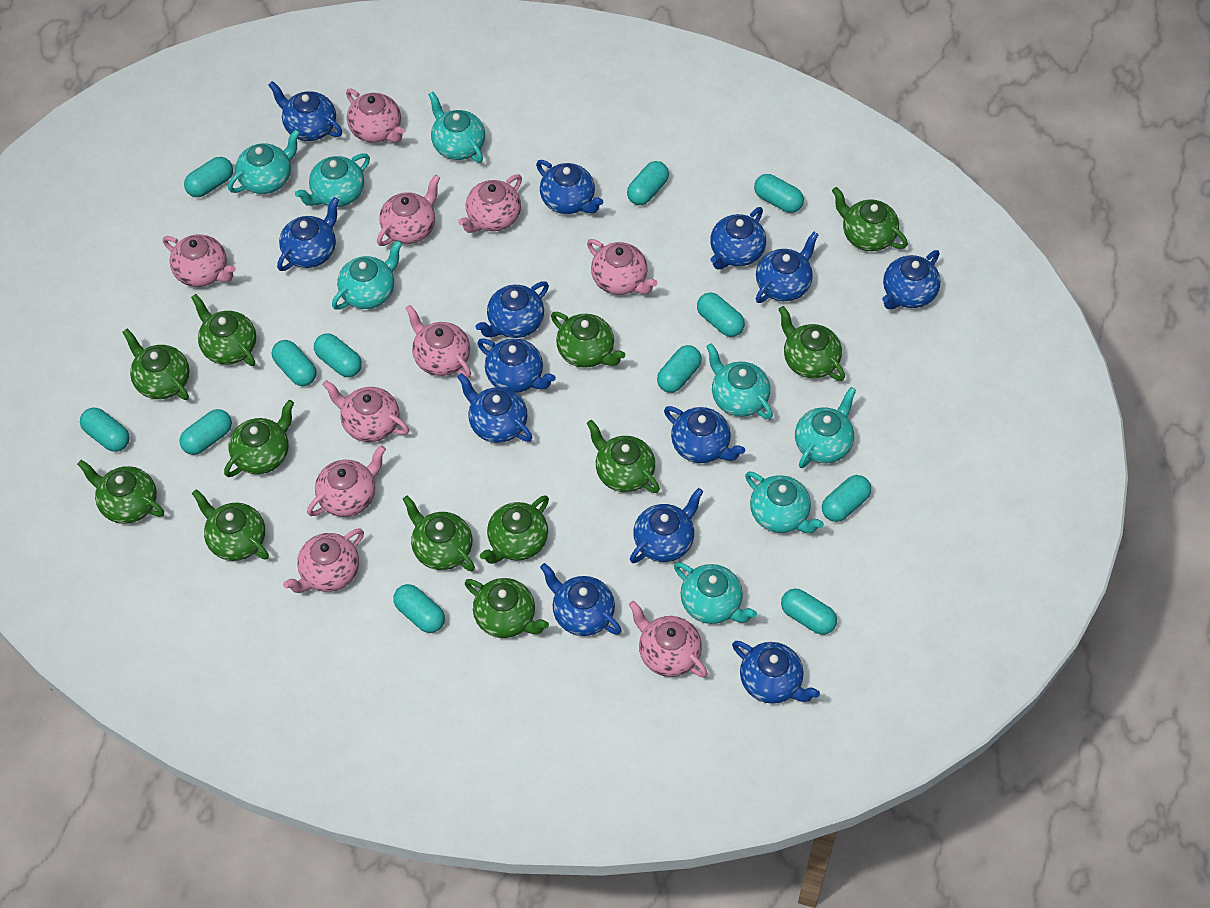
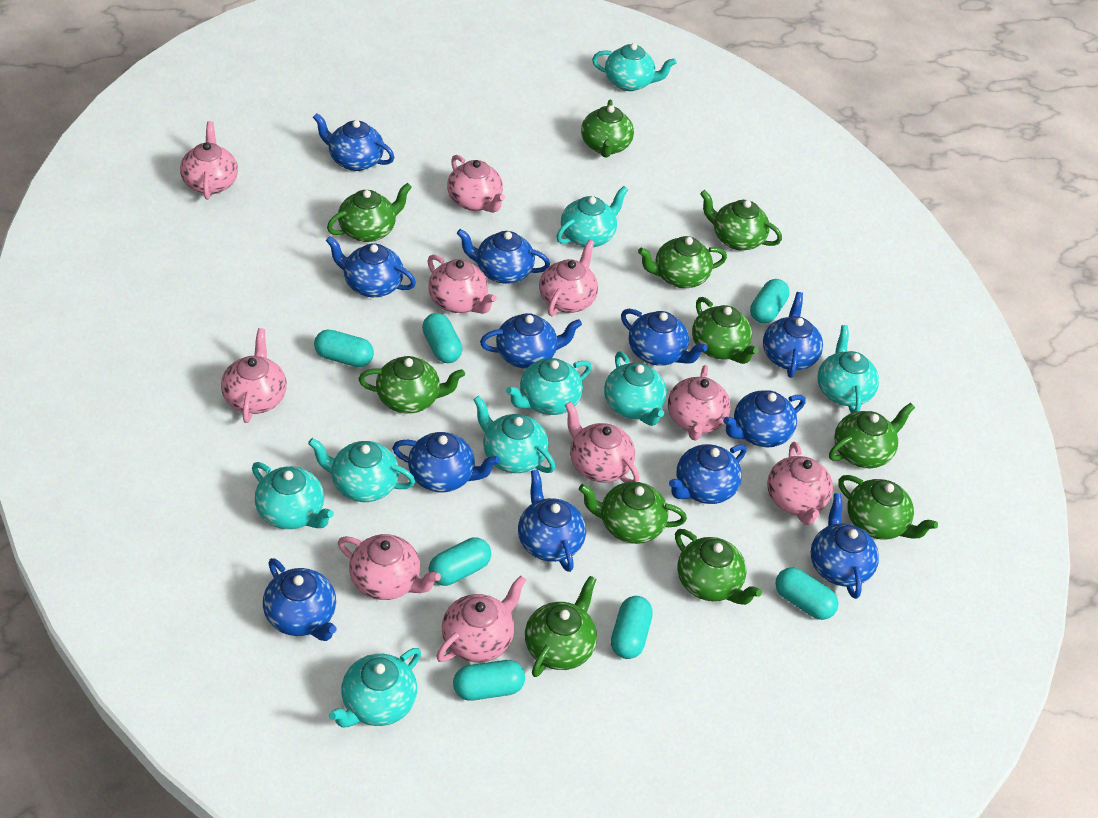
blue teapot: [268,81,342,141] [277,197,339,271] [458,373,532,443] [476,281,549,338] [477,338,556,393] [536,160,603,214] [540,563,622,636] [630,488,703,563] [664,406,745,463] [710,207,766,270] [732,641,820,704] [756,232,819,303] [882,250,941,309] = 13 -> [263,558,336,641] [313,113,395,171] [326,236,416,297] [392,432,500,492] [457,229,550,284] [480,313,582,369] [518,469,586,572] [621,309,708,366] [669,444,747,504] [723,390,806,447] [763,292,823,378] [810,493,879,599] = 12
green teapot: [77,460,164,524] [122,329,190,400] [191,294,256,366] [192,489,269,561] [224,400,294,477] [403,495,475,571] [465,578,549,638] [480,495,549,564] [551,312,625,368] [587,420,660,493] [778,306,845,381] [832,187,908,251] = 12 -> [327,183,412,242] [358,356,465,414] [525,576,597,677] [579,482,687,544] [581,100,634,157] [638,236,727,288] [675,529,762,605] [692,297,759,364] [700,190,782,250] [829,403,915,468] [838,475,938,540] = 11
turquoise capsule: [80,407,130,452] [179,409,232,455] [184,157,233,197] [272,340,317,386] [314,333,362,377] [393,584,445,633] [627,161,669,205] [657,345,702,393] [697,293,745,337] [754,174,804,213] [781,589,837,635] [822,475,871,522] = 12 -> [314,330,374,367] [422,313,462,363] [429,537,491,586] [453,660,525,701] [611,596,653,659] [750,279,790,324] [775,567,838,620] = 7
turquoise teapot: [228,129,300,194] [295,153,370,207] [332,240,402,309] [428,92,485,163] [674,562,757,624] [706,343,773,419] [745,472,824,533] [795,387,856,468] = 8 -> [252,462,334,529] [308,438,415,502] [329,648,421,727] [473,396,555,473] [506,358,592,415] [556,186,628,247] [592,43,677,91] [604,351,667,426] [818,325,879,413] = 9

